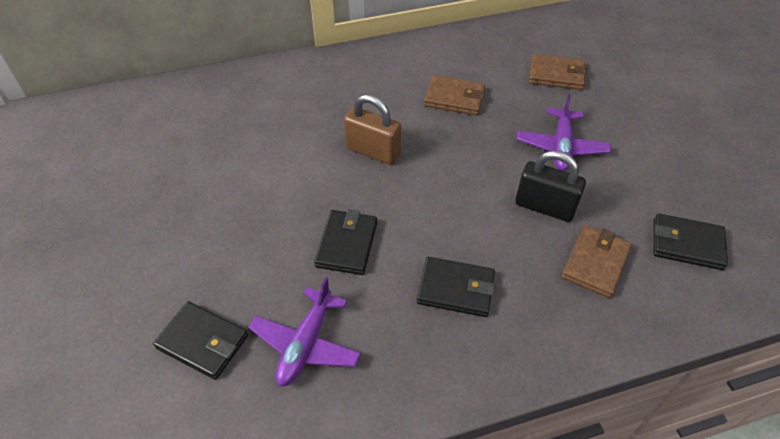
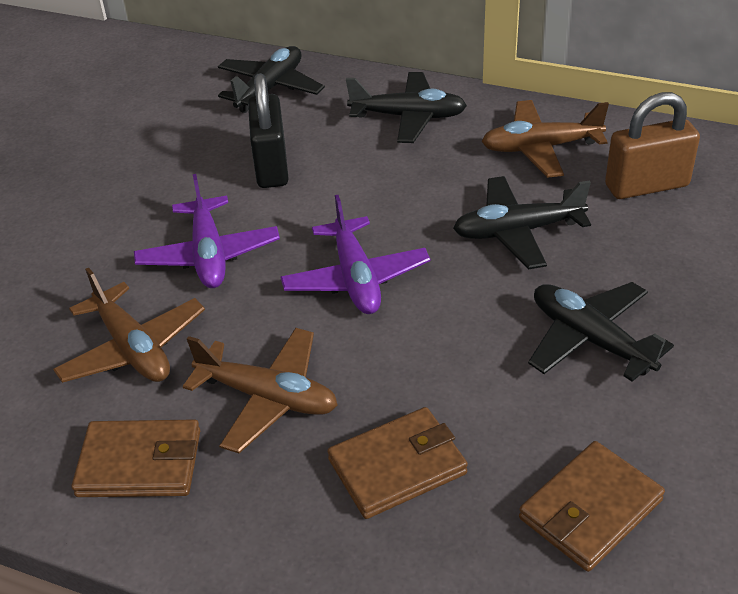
black plane: none = 0 -> [218,46,325,113] [346,72,467,143] [453,176,591,269] [528,282,674,382] = 4
black wallet: [153,301,248,380] [314,209,377,275] [417,257,495,317] [654,213,728,270] = 4 -> none = 0
brown plane: none = 0 -> [53,268,205,383] [183,328,338,453] [481,100,609,178] = 3

